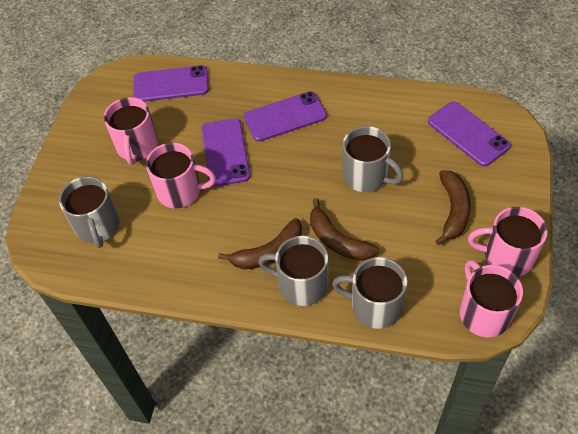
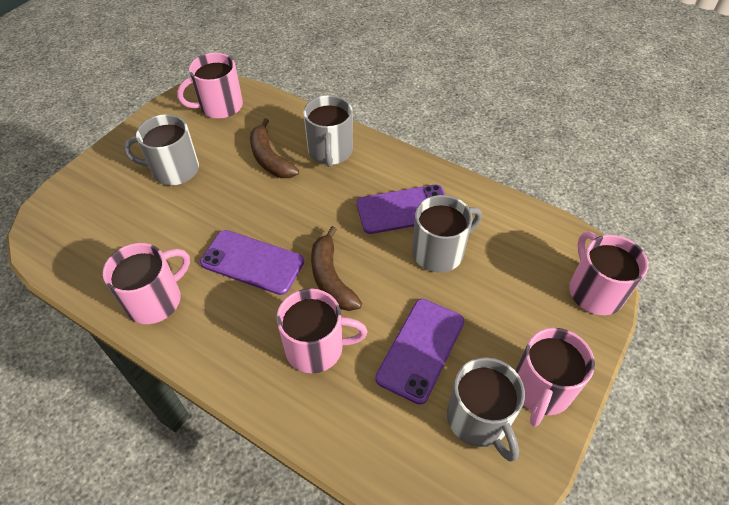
brown banana: [218,218,302,269] [310,198,379,261] [436,170,471,245] = 3 -> [250,118,299,178] [311,226,362,311] = 2
pink mug: [104,97,158,165] [146,143,216,208] [460,260,523,337] [468,207,548,277] = 4 -> [103,243,190,324] [177,53,243,119] [277,288,367,373] [515,328,595,427] [569,232,648,315] = 5
purple phone: [134,65,209,102] [202,118,250,187] [244,91,327,142] [428,101,511,167] = 4 -> [200,230,304,295] [356,184,445,234] [375,299,464,405] = 3

